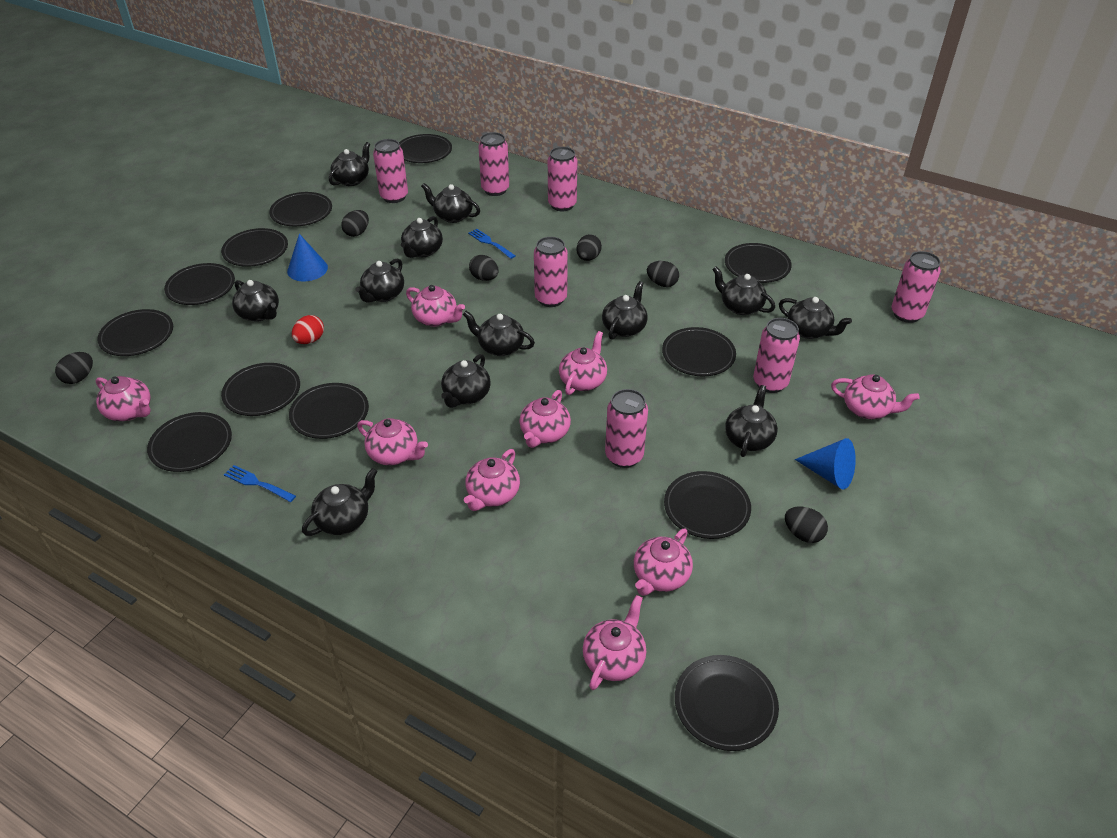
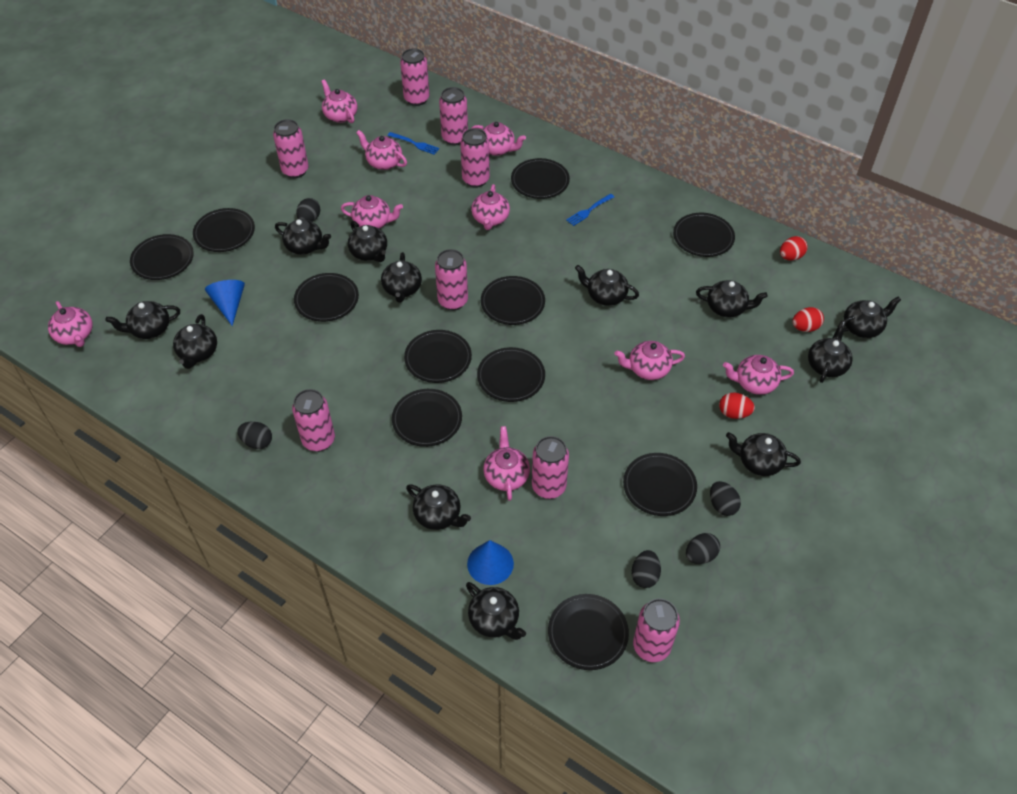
black egg: [55,352,93,384] [341,210,369,237] [469,255,499,281] [577,234,602,261] [647,261,679,287] [785,507,828,543] = 6 -> [237,422,272,449] [296,198,320,222] [631,550,661,588] [686,533,720,564] [710,481,741,516] = 5
black plate: [97,309,173,356] [147,412,232,472] [164,263,235,305] [221,228,288,267] [221,363,300,416] [269,192,332,226] [289,383,369,439] [399,134,452,163] [662,327,736,376] [664,471,751,539] [675,655,779,751] [725,243,792,283] = 12 -> [130,234,194,280] [193,208,255,252] [294,273,359,322] [392,389,462,447] [404,330,472,383] [477,347,545,402] [481,276,545,325] [511,158,570,199] [548,594,629,670] [623,453,697,516] [673,213,735,257] = 11
pink can: [373,139,408,203] [478,132,509,196] [534,237,568,307] [548,147,577,211] [605,389,648,468] [753,318,800,393] [891,251,941,323] = 7 -> [273,119,308,178] [292,389,335,452] [400,48,429,106] [435,249,468,310] [439,87,468,145] [460,128,490,188] [532,436,569,499] [633,599,680,662] = 8
red egg: [292,315,324,344] = 1 -> [719,392,755,419] [780,236,808,260] [792,307,824,332] = 3

